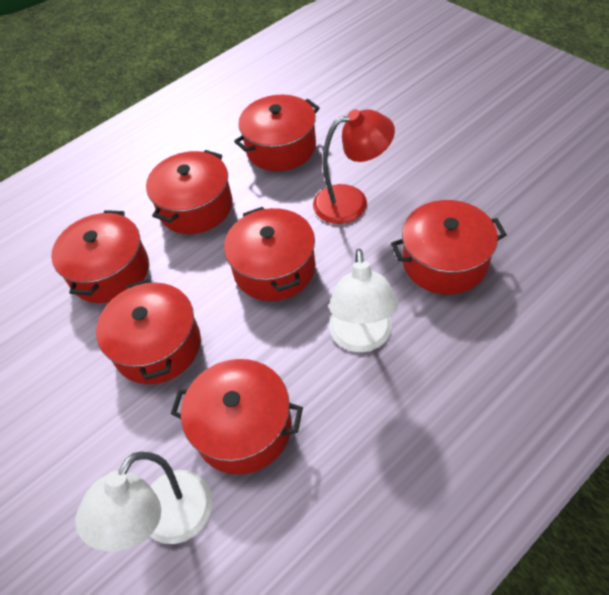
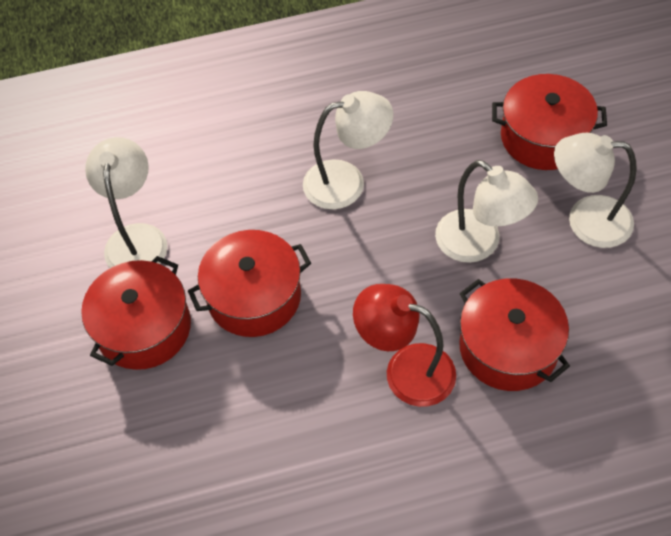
red pot: [51,210,149,303] [96,279,201,384] [146,150,232,234] [171,359,303,474] [224,207,316,301] [234,95,320,171] [391,200,507,295] = 7 -> [81,256,191,370] [188,230,311,337] [459,278,570,391] [492,74,607,170] = 4
white lamp: [75,452,213,552] [329,249,398,352] = 2 -> [85,137,167,268] [303,91,393,210] [435,160,538,263] [554,133,637,248] = 4

